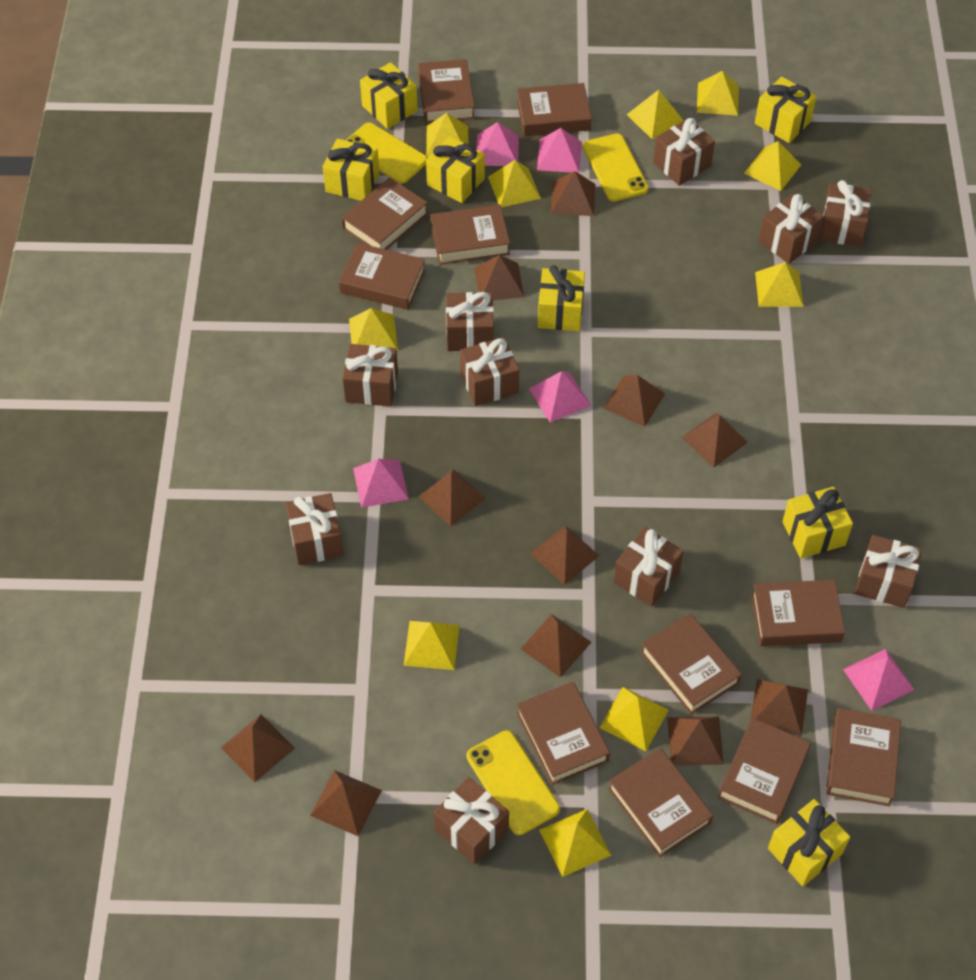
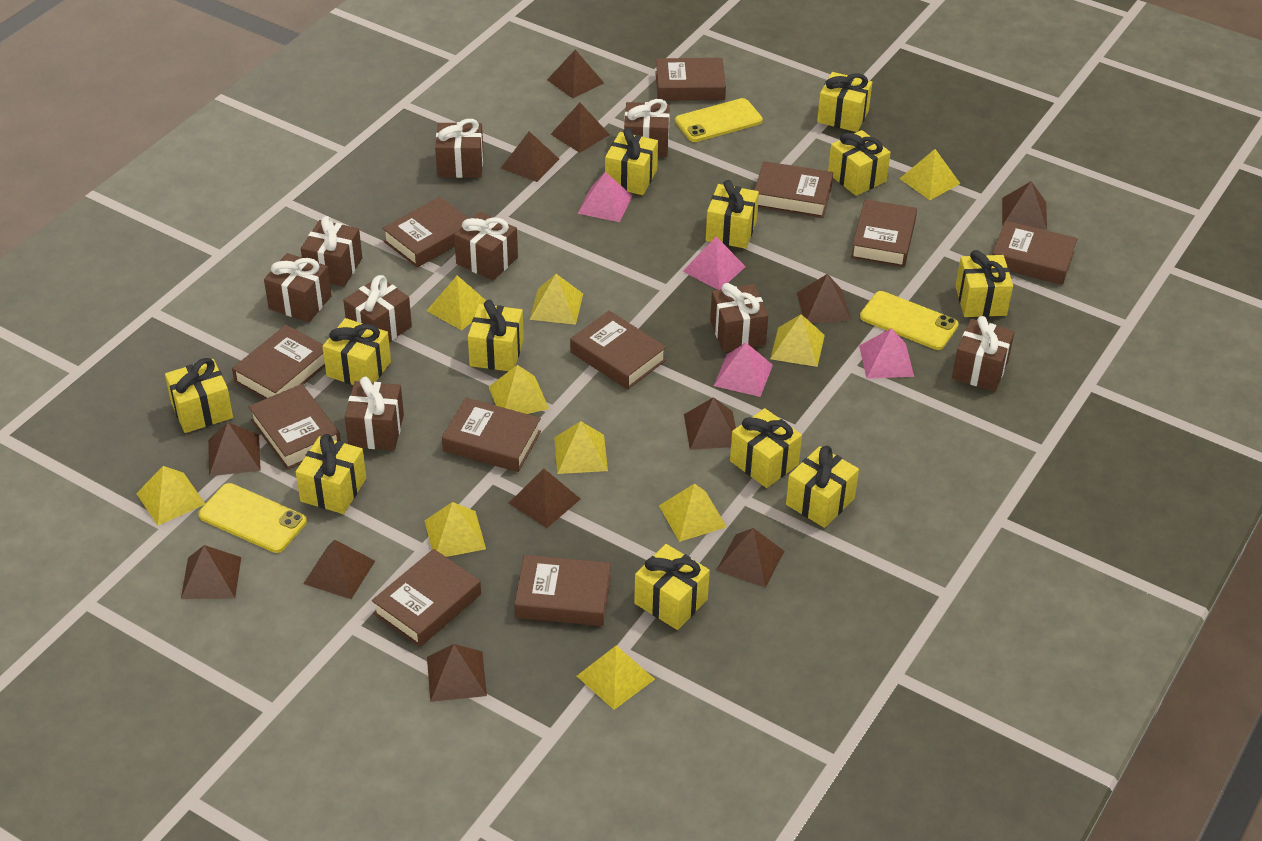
brown gift: [286,493,344,565] [342,344,398,407] [434,777,509,864] [446,292,494,351] [460,337,519,406] [614,527,684,607] [653,118,715,186] [759,194,824,264] [820,180,871,247] [855,535,922,608] = 10 -> [264,253,332,322] [301,216,362,287] [343,275,412,342] [345,377,404,450] [435,119,483,178] [454,211,518,281] [624,99,670,157] [710,283,768,352] [952,316,1015,391] = 9
brown pyramid: [221,714,295,782] [310,770,382,836] [418,469,486,526] [474,255,524,300] [521,614,591,678] [530,525,599,585] [551,171,595,216] [603,375,665,427] [667,717,724,766] [681,413,748,467] [750,679,808,736] = 11 -> [181,545,241,599] [208,422,261,476] [303,540,375,599] [427,644,487,702] [500,131,559,182] [509,468,580,528] [547,49,604,98] [550,103,610,153] [684,397,736,450] [716,528,784,588] [797,274,851,323] [1002,181,1047,230] = 12
pink pyramid: [353,459,409,508] [477,122,519,166] [529,371,591,423] [537,128,582,173] [843,649,915,711] = 5 -> [577,172,632,222] [682,237,746,290] [714,343,773,397] [859,328,914,379] = 4
yellow gift: [323,139,379,201] [360,62,418,129] [426,136,485,203] [538,265,585,331] [755,76,817,143] [768,799,850,886] [782,487,853,559] = 7 -> [165,358,233,433] [296,434,366,514] [322,318,391,385] [468,300,524,371] [605,128,658,195] [634,544,710,630] [706,180,759,249] [730,408,802,488] [786,446,859,528] [817,72,872,132] [828,130,891,196] [956,250,1013,317] = 12

